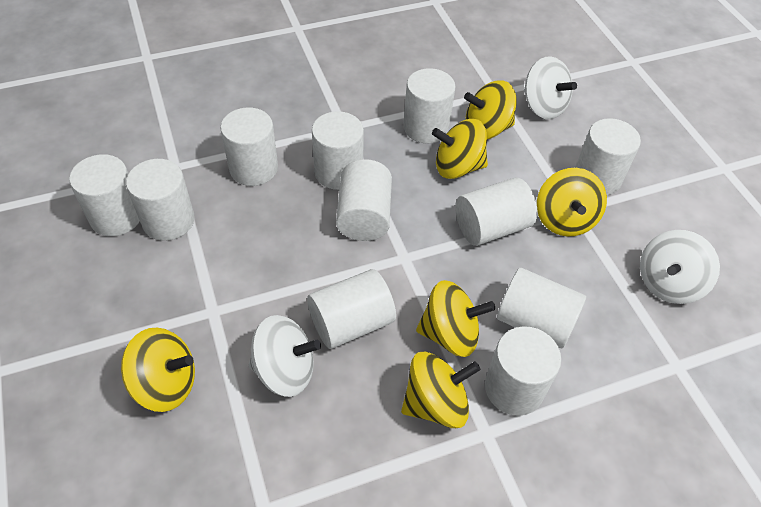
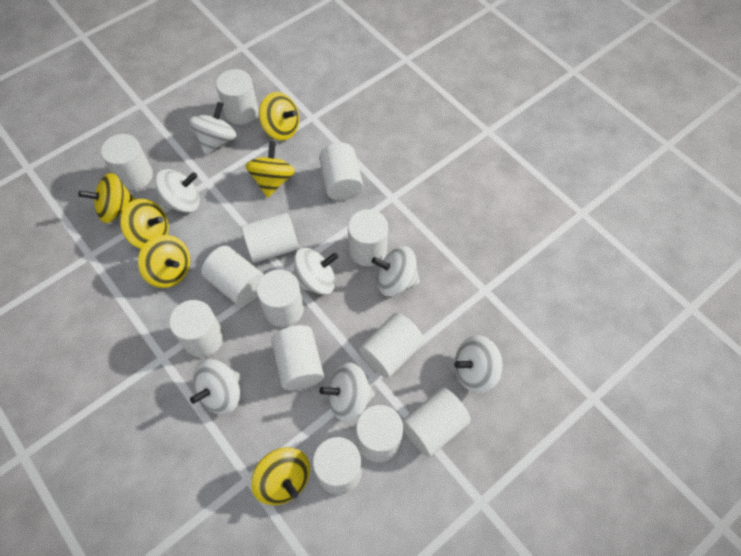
white cylinder: [69,154,140,236] [126,159,195,241] [220,107,278,186] [307,269,396,349] [312,111,364,190] [336,159,392,241] [403,68,456,143] [455,177,538,246] [485,326,561,416] [497,268,586,348] [575,118,641,195] = 11 -> [101,134,153,190] [169,300,224,357] [201,246,264,306] [216,69,258,125] [241,213,299,263] [257,270,304,327] [271,325,324,391] [313,437,362,495] [319,143,363,201] [348,209,388,266] [356,405,403,462] [359,313,424,378] [402,388,471,457] = 13
white spinning top: [249,315,321,397] [524,56,577,119] [640,230,720,304] = 3 -> [155,169,200,212] [189,102,237,155] [190,359,240,414] [294,248,339,295] [319,363,375,423] [371,246,420,296] [454,335,502,394] = 7

